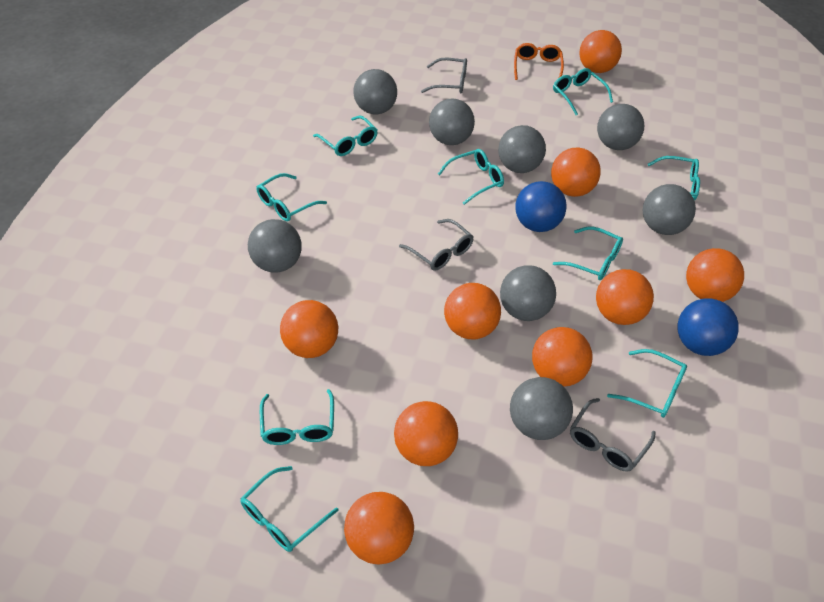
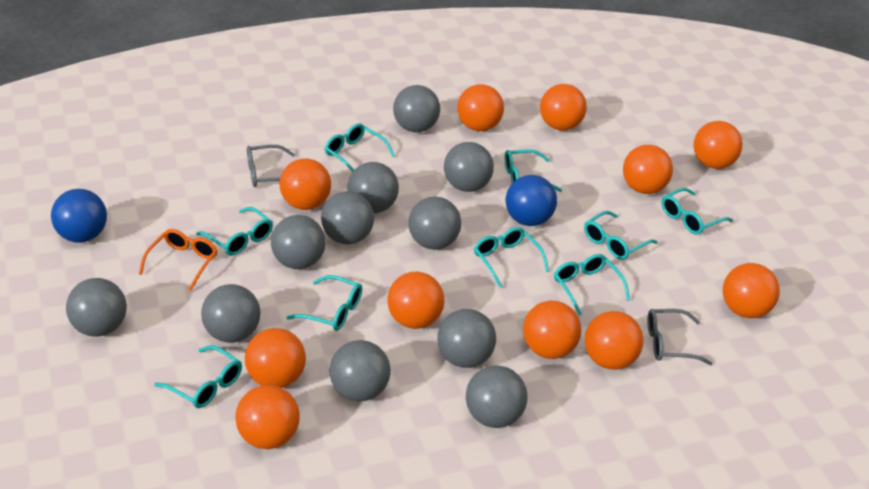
grey ball: [248,219,302,273] [353,69,397,114] [429,99,475,145] [498,125,546,173] [500,265,556,321] [510,377,573,440] [597,104,644,150] [643,184,696,235] = 8 -> [66,278,127,337] [201,284,260,343] [271,215,326,269] [321,191,374,244] [329,340,391,402] [347,162,399,213] [393,85,440,132] [408,197,461,250] [437,309,496,368] [444,142,494,192] [466,366,528,428] = 11
grey glasses: [399,219,474,271] [421,58,467,93] [570,398,656,472] = 3 -> [247,145,295,187] [647,309,713,365] = 2
orange ball: [280,300,338,358] [344,492,414,565] [394,401,458,466] [444,283,501,339] [532,327,593,387] [551,147,601,197] [579,30,622,73] [596,269,654,325] [686,248,744,302] = 9 -> [235,385,300,449] [245,328,306,388] [280,159,331,210] [387,272,444,329] [457,84,504,131] [523,301,581,359] [540,84,587,131] [585,311,644,370] [623,145,673,194] [693,121,743,169] [723,263,780,318] = 11

